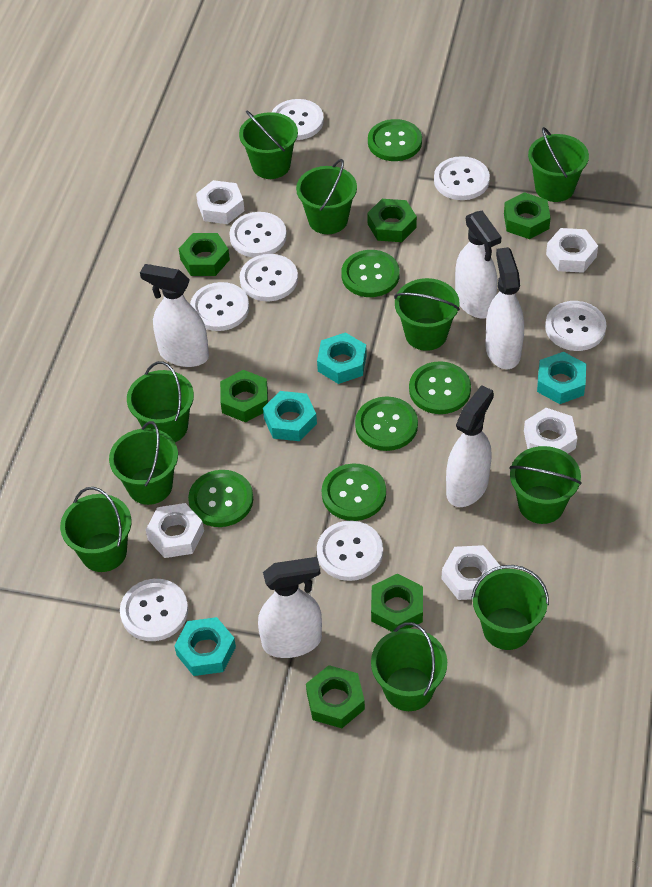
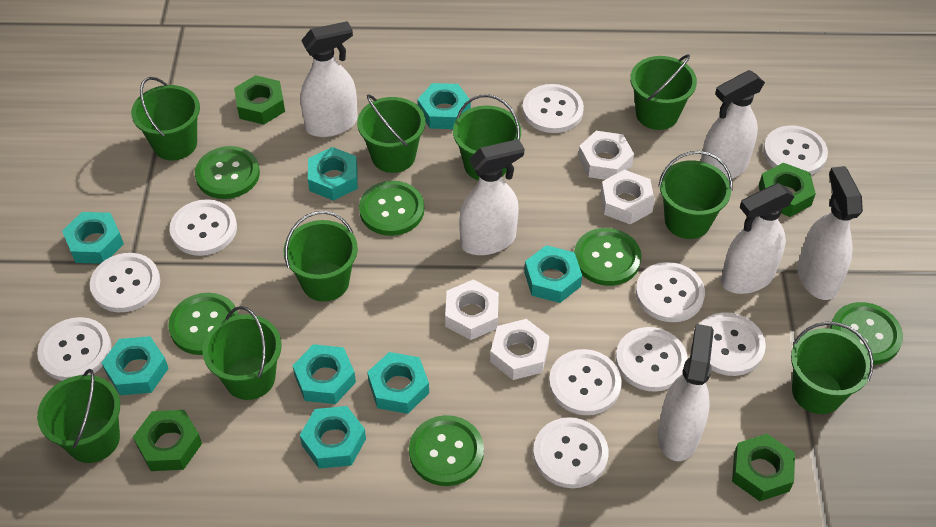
green bucket: [60,487,131,572] [109,421,178,505] [127,361,194,442] [239,111,298,179] [296,159,357,234] [371,622,447,711] [394,278,460,351] [471,565,549,650] [509,446,581,524] [528,127,589,202] = 10 -> [37,369,120,463] [131,77,200,160] [202,306,282,400] [283,211,358,302] [357,94,425,173] [453,94,521,180] [630,54,697,130] [658,151,732,239] [791,322,874,414] = 9
green nut: [179,233,230,276] [220,370,268,422] [306,665,365,728] [367,199,417,242] [371,573,423,632] [504,192,551,239] = 6 -> [133,410,202,471] [234,75,285,125] [732,434,795,501] [759,163,816,217] = 4
turquoise nut: [174,617,236,676] [263,391,317,441] [317,332,367,384] [537,352,586,404] = 4 -> [62,212,124,264] [102,336,169,395] [292,344,356,404] [300,406,366,469] [308,147,358,201] [367,352,429,414] [417,83,471,129] [524,245,582,303] = 8
white button: [120,579,188,641] [190,282,249,331] [229,212,287,257] [240,254,298,301] [272,99,324,140] [317,521,383,581] [434,156,490,200] [545,301,606,351] = 8 -> [37,317,111,381] [90,253,160,312] [170,199,237,256] [522,84,584,133] [533,417,609,488] [549,349,622,415] [616,327,688,392] [636,262,705,322] [700,312,766,376] [763,125,828,175] = 10
white nut: [146,503,204,558] [196,180,244,224] [442,545,500,600] [524,408,577,454] [546,228,598,273] = 5 -> [445,280,499,340] [490,319,550,380] [578,131,634,180] [601,170,655,224] = 4
white spray bottle: [140,264,209,367] [258,557,322,658] [446,385,494,507] [455,211,501,318] [485,247,524,369] = 5 -> [300,21,358,137] [459,139,524,255] [658,324,714,461] [701,70,765,180] [721,183,795,294] [797,166,863,300] = 6

